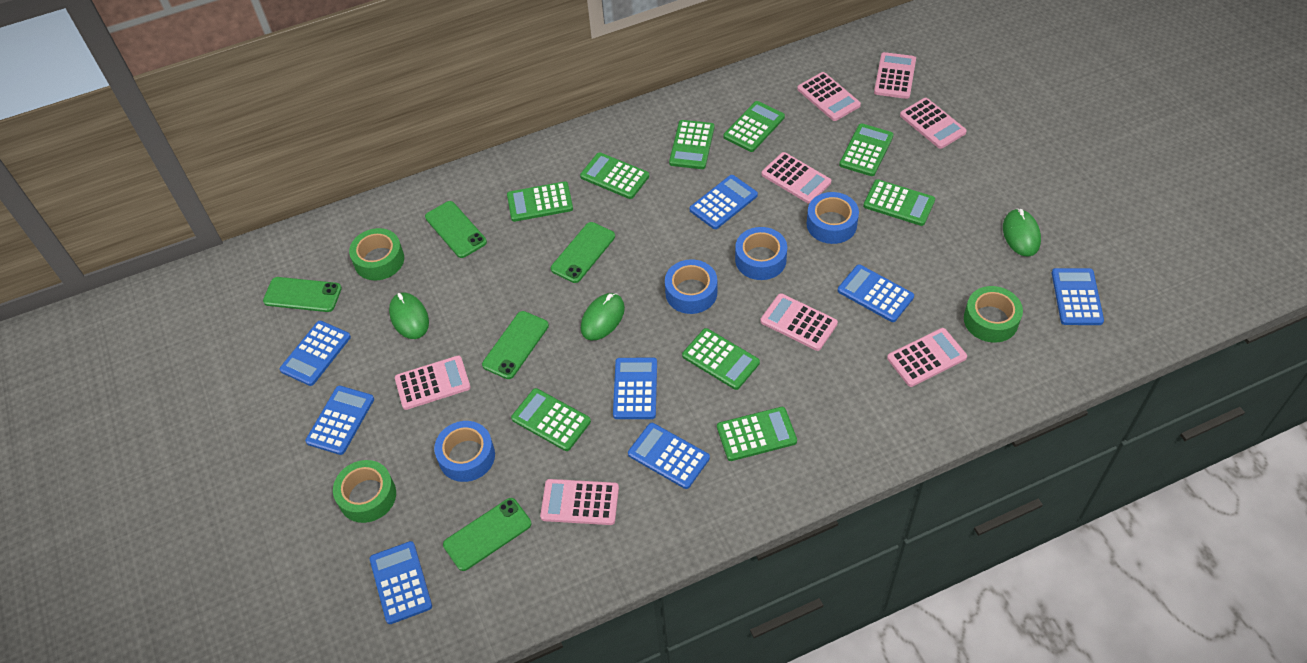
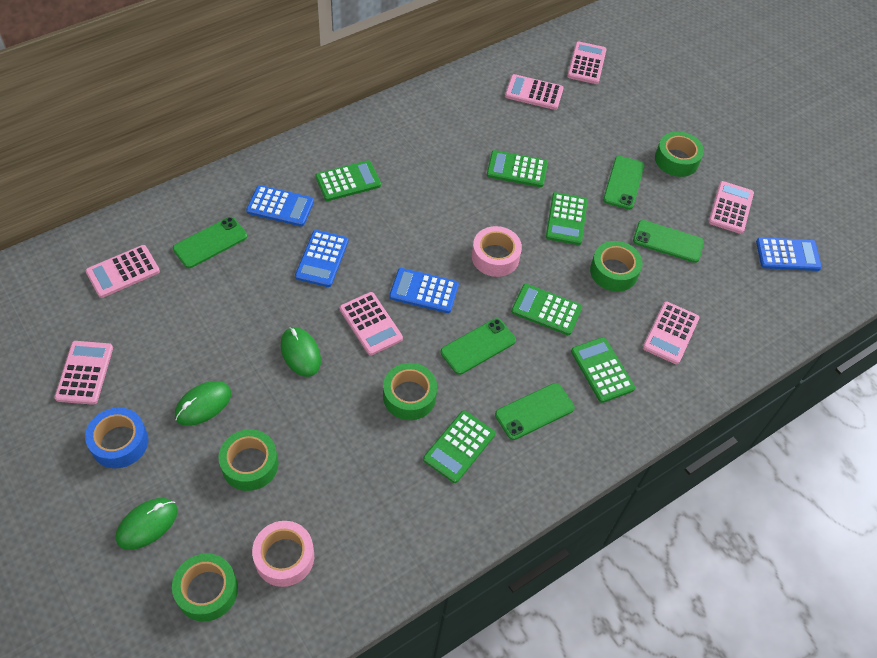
blue calculator: [279,321,351,386] [305,386,374,455] [370,541,432,624] [613,358,657,419] [628,423,710,489] [689,175,758,229] [838,264,914,322] [1052,268,1104,325] = 8 -> [246,185,314,226] [295,230,348,287] [389,268,459,313] [756,237,822,271] = 4
blue tape: [434,421,495,482] [665,259,717,314] [735,227,787,280] [807,192,859,244] = 4 -> [85,407,148,468] = 1
green calculator: [507,181,573,222] [511,388,591,451] [580,152,649,199] [669,120,714,169] [682,328,760,390] [717,407,797,461] [724,101,785,152] [839,123,894,176] [863,179,935,226] = 9 -> [315,160,381,201] [423,410,495,483] [487,150,548,187] [511,284,582,335] [546,192,588,245] [571,337,635,403] = 6
green tape: [333,460,396,523] [349,228,404,280] [964,286,1023,343] = 3 -> [172,553,238,622] [218,429,278,491] [383,363,437,420] [590,241,643,292] [655,131,704,177] = 5
pink calculator: [395,356,471,410] [540,479,619,525] [761,152,831,204] [761,293,838,351] [797,72,861,121] [874,52,916,99] [887,328,967,387] [900,98,967,149] = 8 -> [54,341,113,405] [85,245,160,298] [340,292,403,355] [505,74,564,110] [567,41,607,84] [643,302,700,364] [709,181,754,234] = 7
pink tape: none = 0 -> [252,521,314,587] [472,226,522,277] = 2

